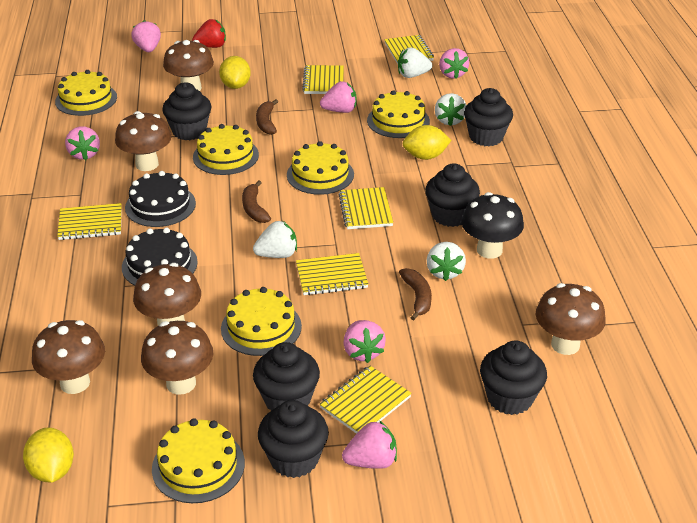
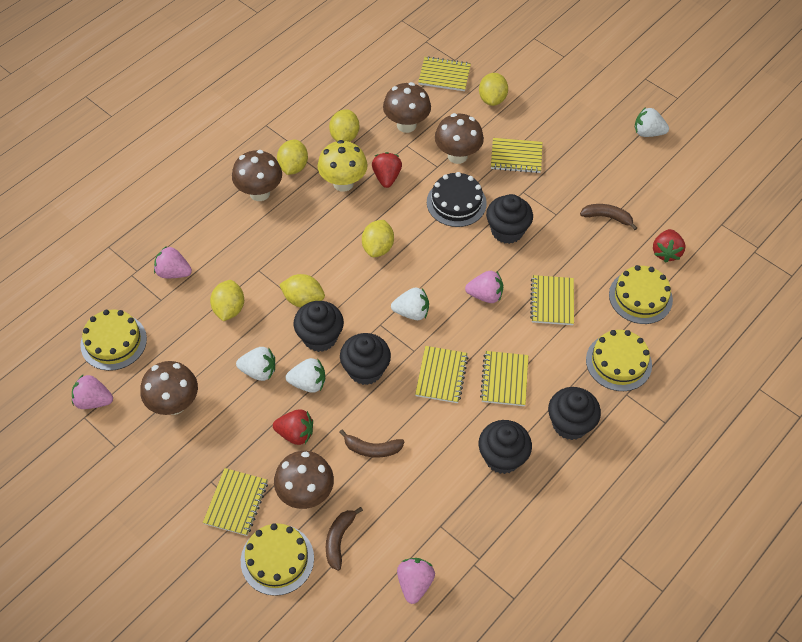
black cake: [122,227,198,285] [125,171,196,227] = 2 -> [427,172,487,227] = 1
black cupcake: [162,82,212,140] [253,342,320,411] [258,400,329,478] [425,163,480,227] [464,88,513,146] [480,341,547,415] = 6 -> [294,301,344,352] [340,333,391,385] [479,420,532,474] [486,194,533,244] [548,387,601,440] = 5
black mushroom: [461,192,524,259] = 1 -> none = 0
brown mushroom: [32,320,105,394] [115,111,172,171] [133,263,201,326] [141,321,213,395] [163,40,214,91] [536,283,606,355] = 6 -> [140,361,198,415] [232,150,282,201] [274,451,334,509] [383,82,431,133] [435,113,484,164] = 5
pink strawberry: [65,126,100,160] [131,20,161,52] [320,81,356,113] [342,421,397,469] [343,320,386,363] [439,48,469,79] = 6 -> [72,375,113,409] [154,246,192,278] [397,558,435,604] [465,271,503,303] = 4
red strawberry: [192,19,226,48] = 1 -> [273,409,313,445] [372,152,402,188] [653,229,685,263] = 3
yellow cake: [55,70,117,116] [152,418,245,503] [193,124,259,175] [221,287,302,356] [287,141,354,195] [367,90,430,138] = 6 -> [80,309,147,371] [241,523,314,596] [586,330,652,391] [609,265,673,324] = 4
yellow lemon: [23,427,74,483] [219,56,251,89] [403,125,452,160] = 3 -> [210,280,244,321] [277,140,308,175] [279,274,325,307] [329,109,359,142] [362,220,394,257] [479,73,508,106] = 6
yellow mushroom: none = 0 -> [317,140,368,192] = 1

